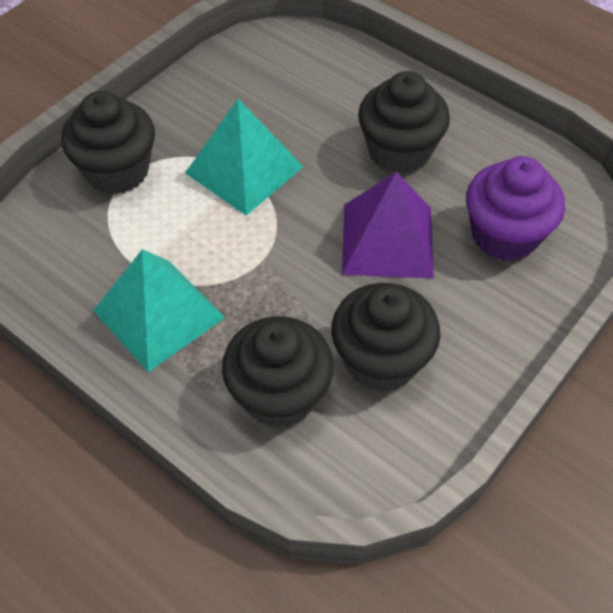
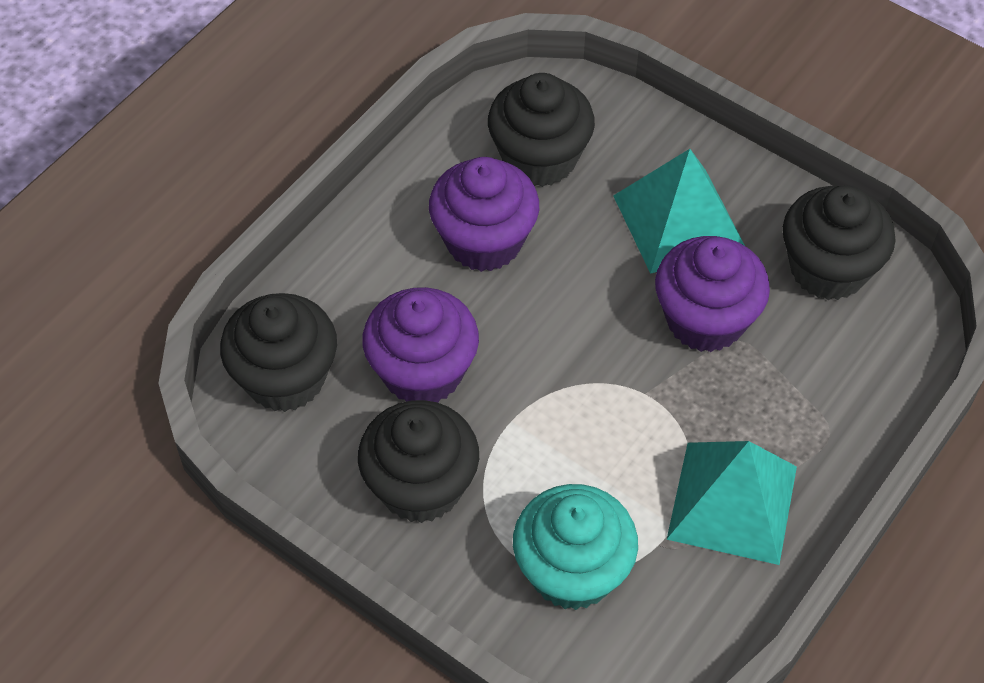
purple cupcake: [466,156,565,261] = 1 -> [362,287,479,403] [429,157,539,272] [655,236,770,352] = 3
purple pyramid: [342,172,434,279] = 1 -> none = 0
turquoise cupcake: none = 0 -> [513,484,638,610] = 1

